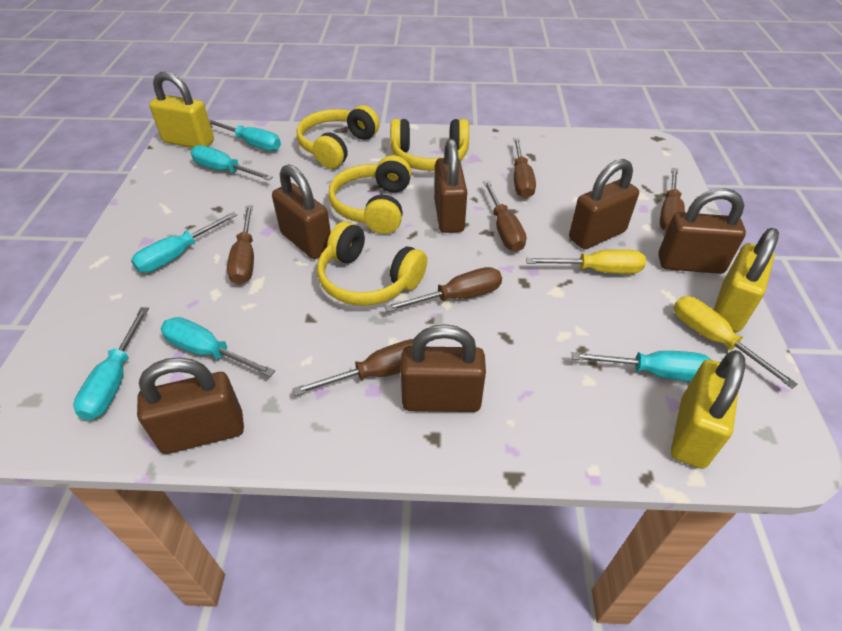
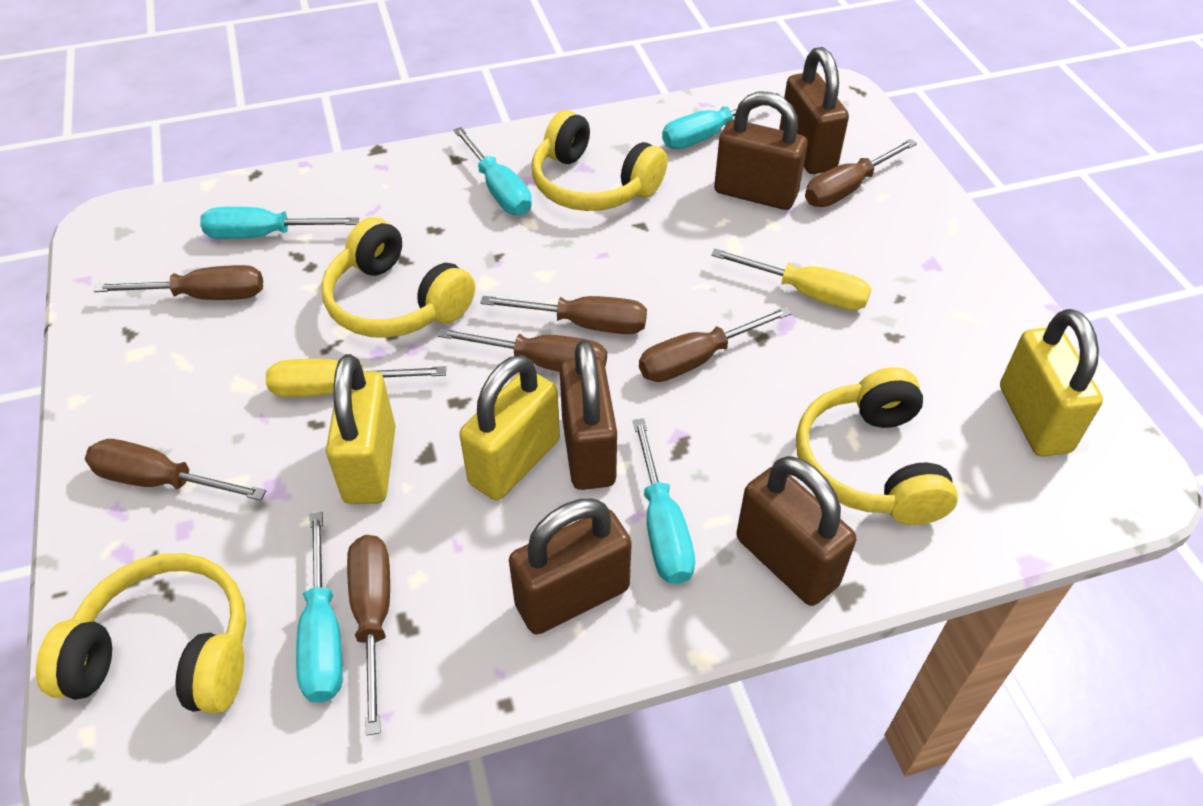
brown padlock: [137,357,244,454] [272,164,331,259] [401,324,486,412] [434,139,467,233] [569,159,639,249] [658,188,746,274] = 6 -> [509,498,632,635] [560,340,617,490] [714,91,808,210] [736,456,856,606] [780,47,849,174] = 5
brown screwdriver: [227,205,254,284] [292,339,414,396] [385,267,502,312] [483,181,526,252] [513,138,536,198] [660,168,685,232] = 6 -> [85,439,266,501] [94,265,263,300] [347,535,390,736] [438,328,607,372] [480,296,647,334] [639,307,792,382] [805,139,917,207] = 7
turquoise screwdriver: [73,307,149,420] [131,212,237,273] [161,317,275,377] [191,145,273,180] [209,119,281,151] [572,351,711,382] = 6 -> [200,207,359,239] [296,512,343,702] [453,127,532,215] [633,418,695,584] [662,93,781,149] = 5

